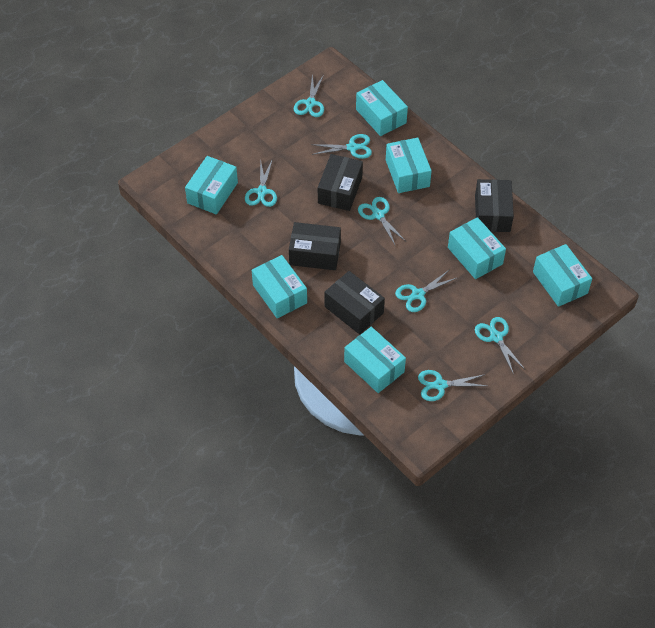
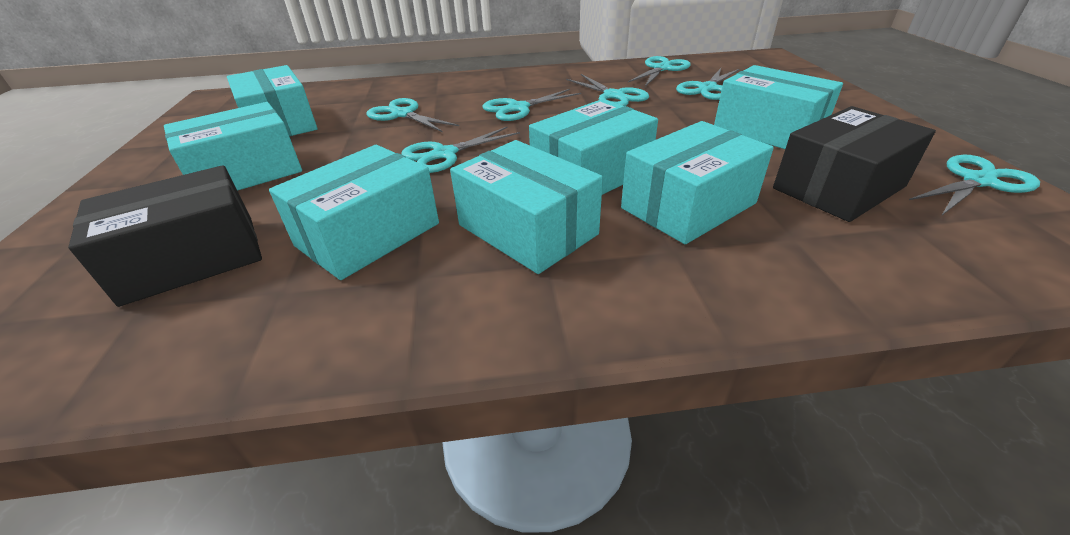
black box: [289,222,341,270] [318,154,363,211] [325,271,385,334] [475,179,514,232] = 4 -> [68,165,262,307] [773,106,936,222] = 2

